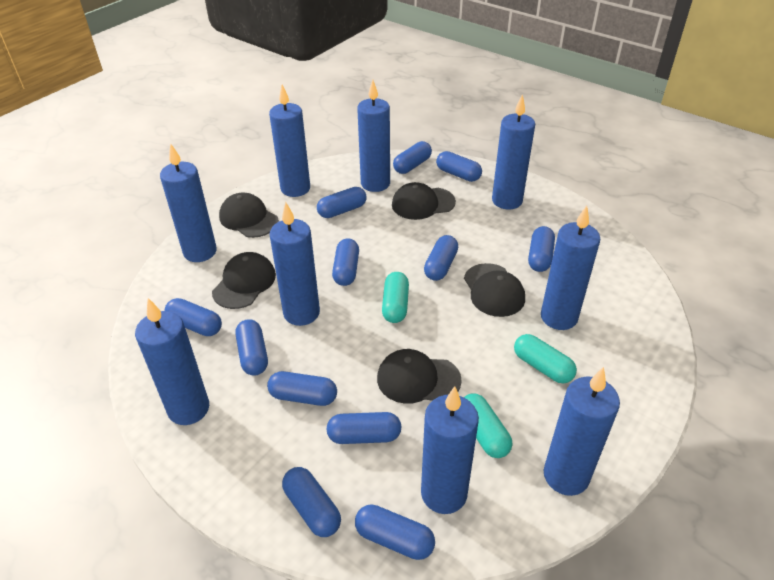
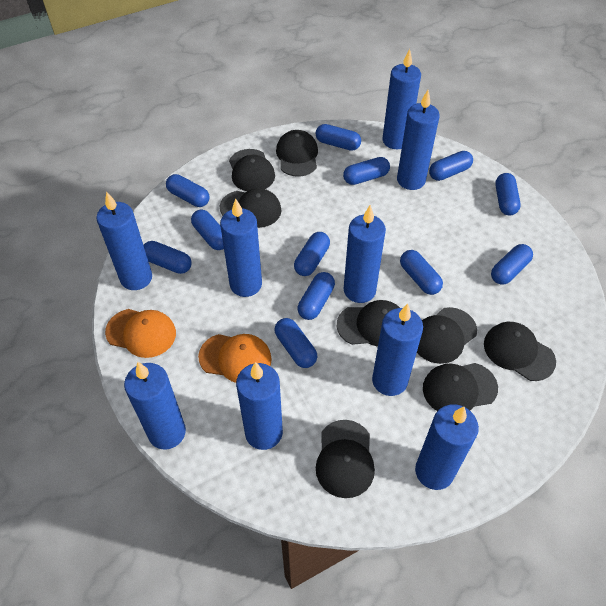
black cap: [212,252,276,309] [219,193,279,238] [377,349,462,404] [392,182,456,220] [464,263,525,317] = 5 -> [220,188,282,228] [229,149,275,191] [276,130,318,177] [316,420,375,498] [337,300,400,347] [417,307,477,364] [423,363,498,411] [484,322,556,381] = 8
orange cap: none = 0 -> [105,309,176,358] [198,334,272,383] = 2
turquoise capsule: [382,272,409,323] [464,394,512,458] [514,334,577,383] = 3 -> none = 0

